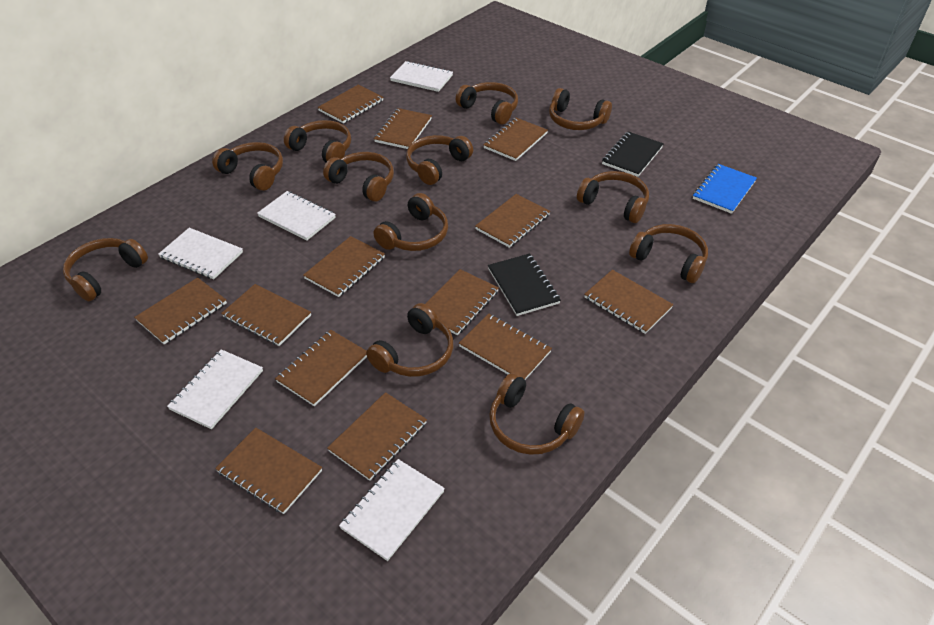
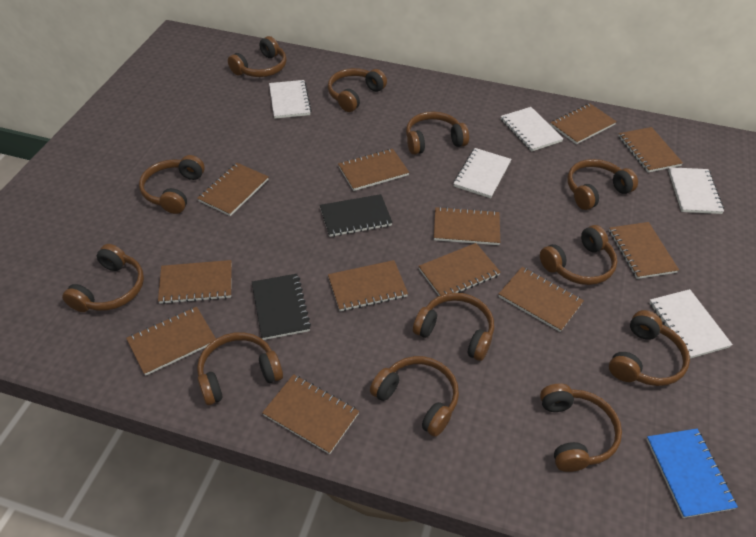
brown notebook: [134,277,227,344] [215,428,322,514] [221,284,311,346] [275,330,367,406] [303,236,385,297] [318,85,383,124] [327,392,427,481] [374,108,432,149] [425,269,499,335] [459,313,552,380] [475,194,550,248] [483,118,548,161] [584,270,674,334] = 13 -> [126,307,216,376] [158,260,232,304] [197,163,269,216] [262,374,359,454] [328,260,408,311] [338,149,409,191] [418,243,501,296] [434,207,500,245] [498,267,584,332] [550,103,617,144] [609,222,679,279] [618,127,683,172] = 12

